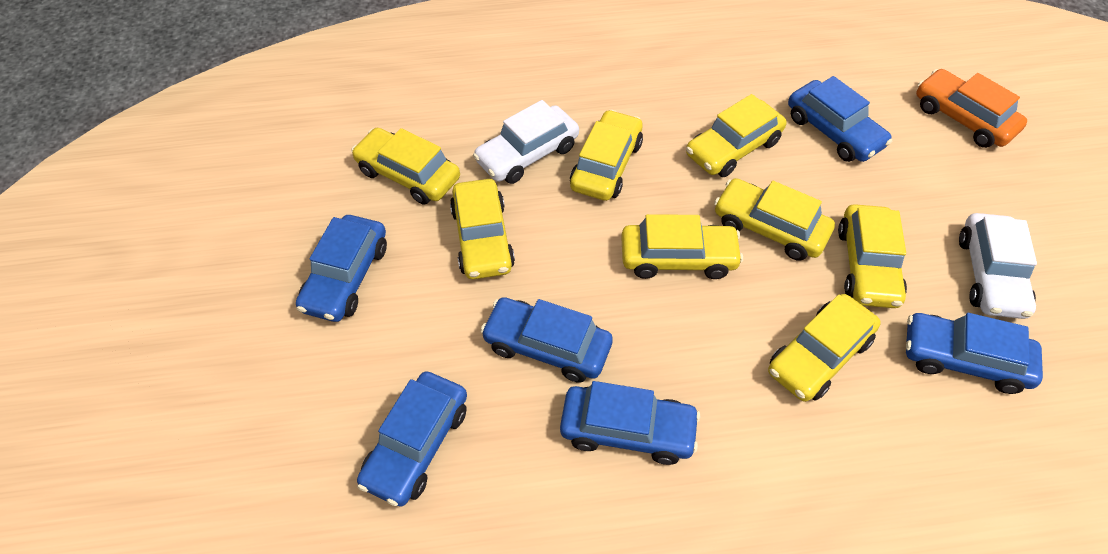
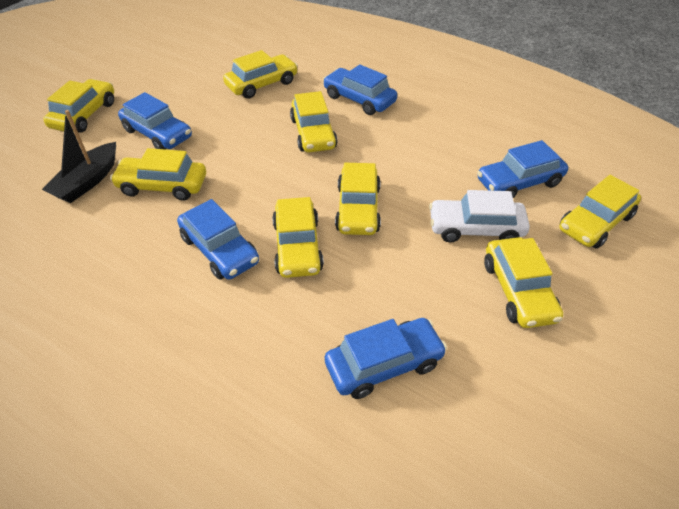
black boat: none = 0 -> [42,110,116,203] = 1
blue car: [296,215,387,322] [357,371,467,507] [480,297,613,383] [560,381,700,465] [788,76,892,162] [906,313,1043,394] = 6 -> [118,92,192,150] [177,199,259,280] [323,64,397,115] [325,318,447,399] [477,140,568,198] = 5
orange car: [916,69,1027,148] = 1 -> none = 0
white car: [473,100,579,184] [959,213,1037,319] = 2 -> [429,190,530,242] = 1

